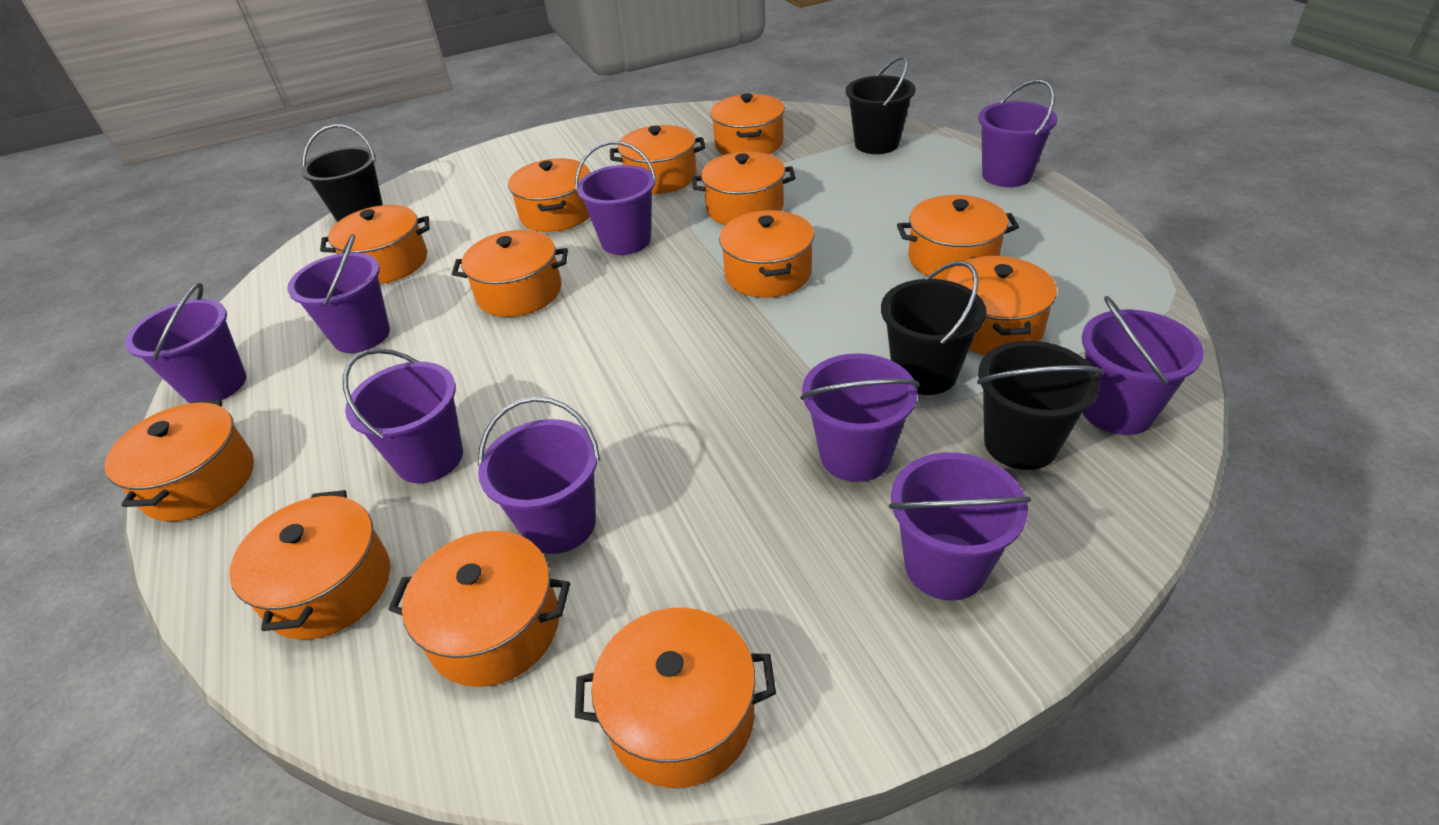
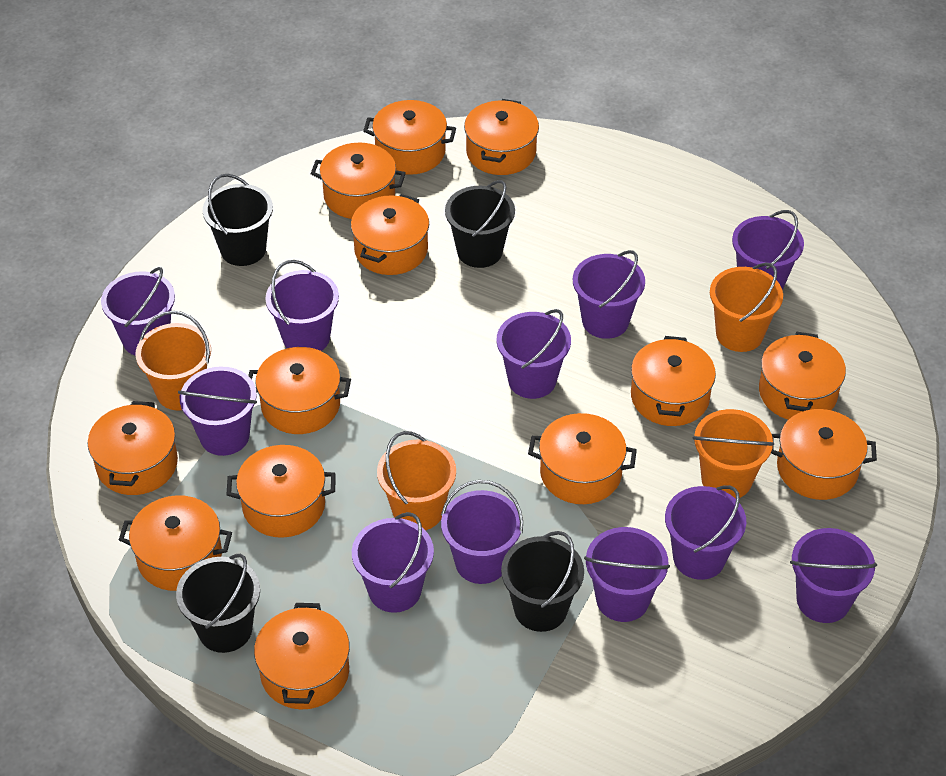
orange bucket: none = 0 -> [136,311,211,411] [377,431,456,530] [693,409,774,499] [710,263,783,352] = 4
purple bucket: [125,283,246,403] [287,234,390,353] [343,348,463,483] [478,397,600,554] [575,141,657,255] [800,353,920,482] [889,452,1031,601] [978,80,1057,187] [1082,296,1204,435] = 9 -> [101,267,175,356] [178,366,257,456] [265,260,339,351] [352,512,434,613] [441,480,523,584] [497,309,571,399] [573,250,645,339] [584,527,670,622] [665,485,746,580] [732,210,804,290] [790,528,877,623] = 11

